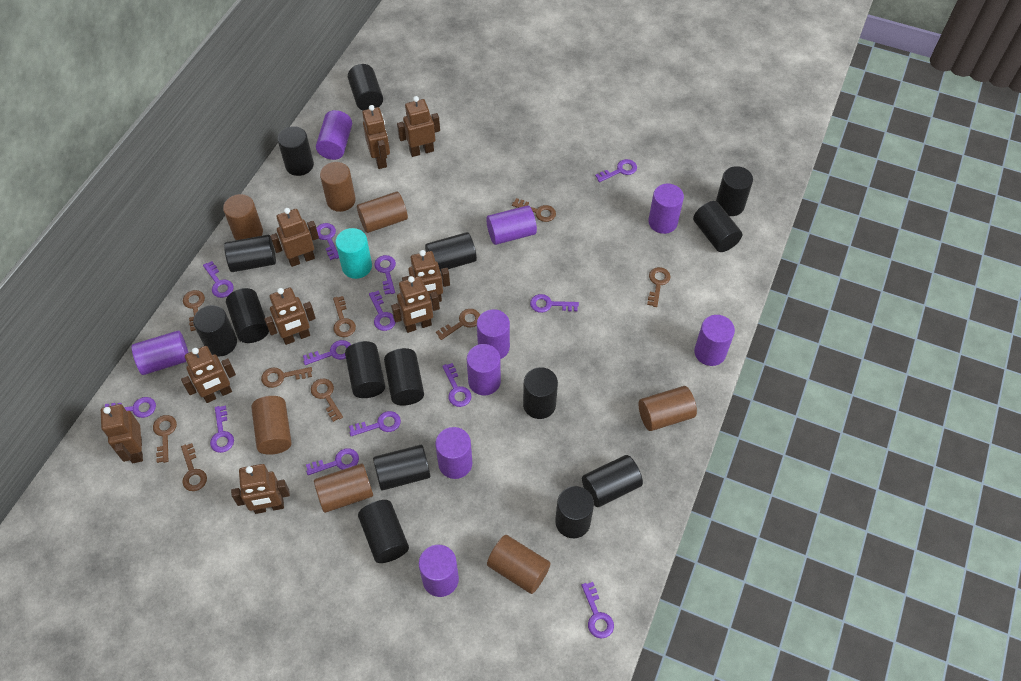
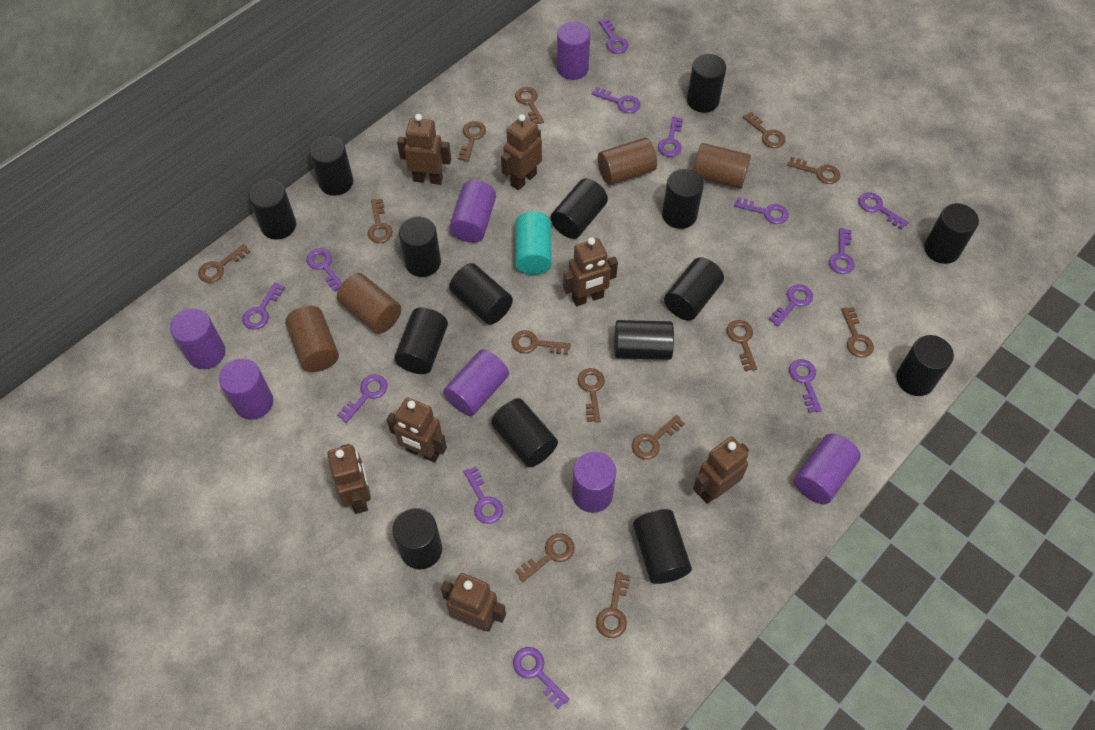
brown cylinder: [223,194,263,240] [251,396,292,455] [314,463,373,513] [320,162,356,212] [357,191,408,233] [487,535,550,594] [639,386,697,431] = 7 -> [285,306,339,372] [337,273,401,334] [598,137,657,185] [693,143,751,189] = 4
brown key: [153,415,177,463] [181,443,207,491] [183,290,205,331] [261,367,312,388] [311,379,343,422] [333,296,356,337] [436,309,480,340] [512,198,556,222] [647,267,671,307] = 9 -> [198,244,250,283] [368,199,393,243] [458,121,486,162] [511,330,571,355] [515,87,544,124] [515,534,575,582] [577,368,605,422] [596,572,630,638] [632,415,685,459] [727,320,757,371] [743,112,786,148] [787,157,840,184] [841,307,874,358] = 13
brown robot: [101,404,143,463] [181,346,236,403] [231,464,290,514] [264,288,316,345] [270,208,319,267] [362,105,390,169] [391,276,440,333] [397,96,440,157] [402,250,450,302] = 9 -> [327,444,371,514] [387,397,447,463] [397,114,451,185] [441,573,506,632] [501,114,542,190] [563,237,618,306] [693,436,749,504] = 7
purple cylinder: [132,331,189,375] [316,110,352,160] [419,545,459,597] [435,427,472,479] [467,344,501,395] [477,309,510,359] [486,205,537,245] [648,184,684,234] [694,315,735,366] = 9 -> [170,308,225,369] [219,358,273,420] [443,349,509,416] [449,180,496,243] [557,22,590,80] [572,451,616,513] [794,434,861,504] = 7

